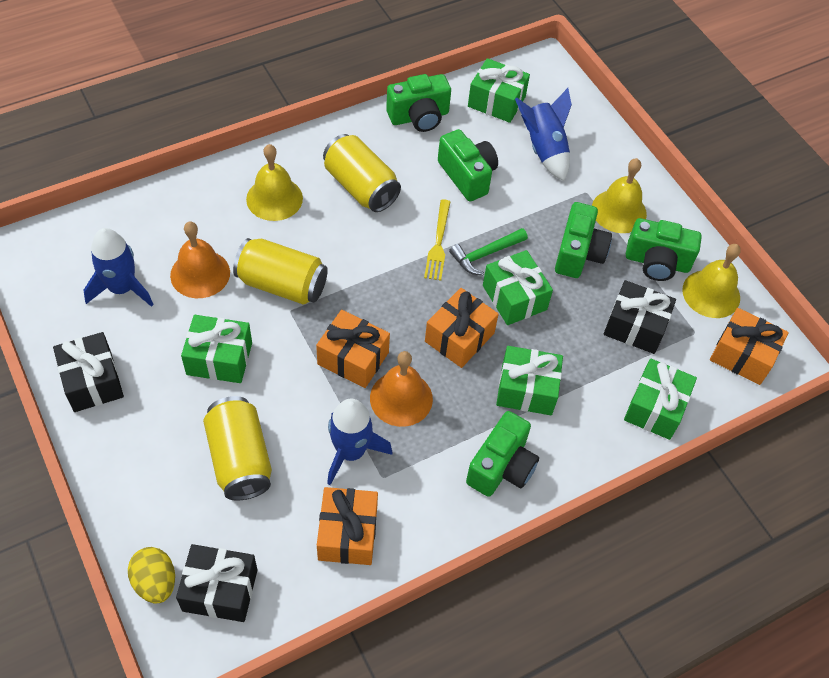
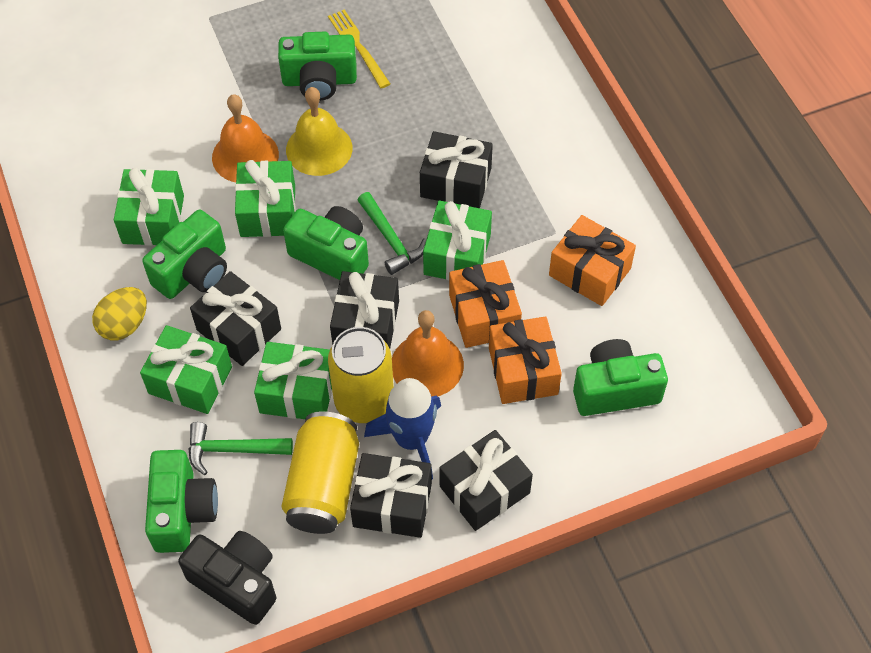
black camera: none = 0 -> [178,531,276,625] = 1
black gift: [53,332,124,412] [176,544,257,622] [604,280,676,354] = 3 -> [190,271,281,366] [330,271,399,348] [350,453,432,538] [420,131,493,208] [440,430,533,531] = 5
blue rocket: [83,228,154,307] [327,399,392,485] [515,88,572,181] = 3 -> [364,378,441,479] = 1
green hammer: [449,228,528,275] = 1 -> [189,422,293,475] [357,192,426,275] = 2
orange gift: [316,310,390,388] [317,487,378,565] [425,288,499,368] [710,308,789,385] = 4 -> [449,260,522,348] [489,316,562,404] [549,215,636,306] = 3
yellow bell: [246,144,303,221] [592,158,647,233] [682,244,741,318] = 3 -> [286,87,353,176] = 1
yellow can: [203,396,272,501] [233,238,328,305] [323,134,401,212] = 3 -> [281,411,359,534] [328,327,394,423] = 2

